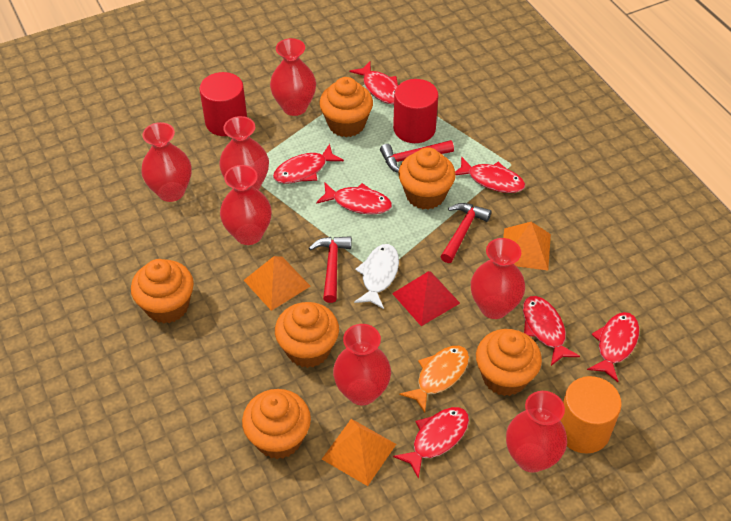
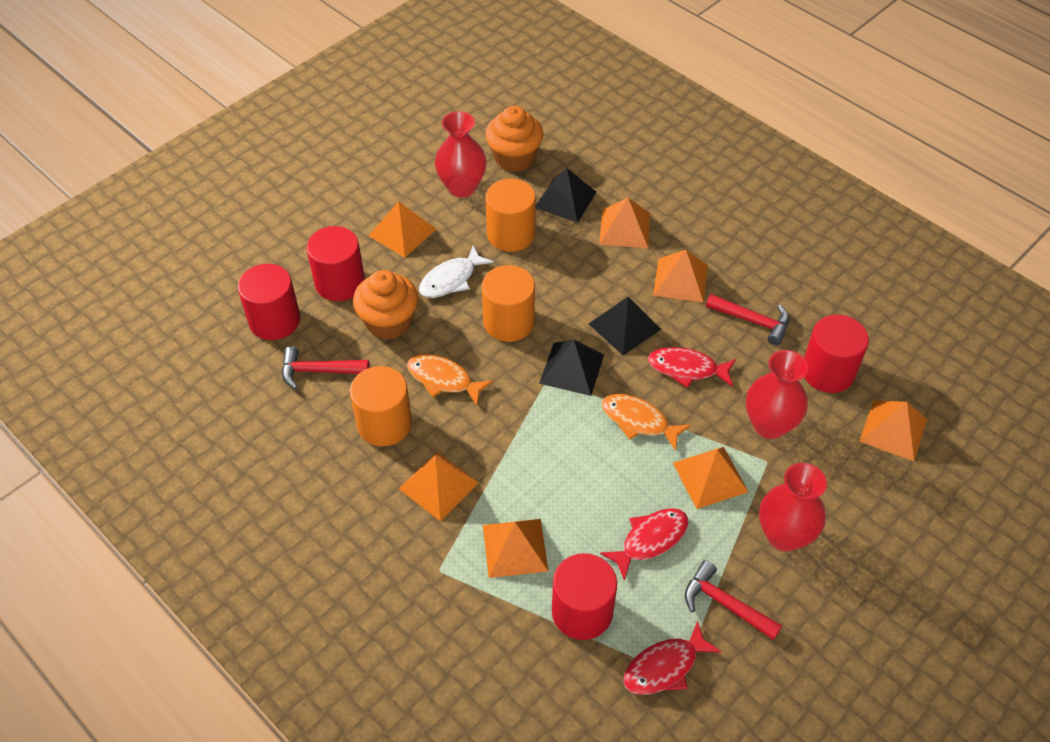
black pyramid: none = 0 -> [536,169,597,223] [539,339,604,396] [589,297,661,355] = 3
orange cupcake: [131,259,194,324] [242,389,311,459] [275,302,339,368] [319,77,373,137] [398,147,456,210] [476,329,542,396] = 6 -> [353,270,418,340] [485,106,543,172] = 2
orange cylinder: [560,376,622,454] = 1 -> [350,366,412,446] [482,265,535,342] [485,179,536,252] = 3
orange fish: [399,346,469,413] = 1 -> [407,354,493,405] [601,394,691,451] = 2
orange pyramid: [244,256,311,311] [322,419,396,486] [503,222,551,270] = 3 -> [369,201,436,258] [399,452,479,521] [483,519,548,578] [599,198,650,248] [653,250,708,303] [673,447,748,509] [859,400,927,461] = 7
red cylinder: [199,72,247,136] [393,79,438,143] = 2 -> [238,264,300,340] [306,226,365,301] [552,553,617,640] [804,314,869,393] = 4
red fish: [273,144,344,184] [316,182,392,214] [350,62,398,104] [393,407,469,479] [455,156,525,193] [523,296,580,366] [587,312,639,382] = 7 -> [600,508,688,581] [623,620,722,695] [648,347,736,388] = 3
red pyramid: [392,271,460,326] = 1 -> none = 0
red vase: [141,122,191,202] [219,116,269,190] [220,165,272,245] [270,38,316,116] [333,324,391,406] [471,238,525,319] [506,391,567,473] = 7 -> [435,111,487,198] [746,350,808,439] [759,463,827,552] = 3

